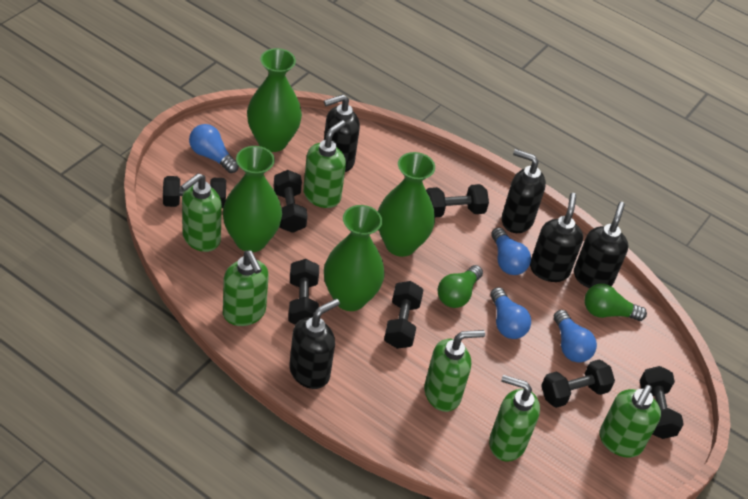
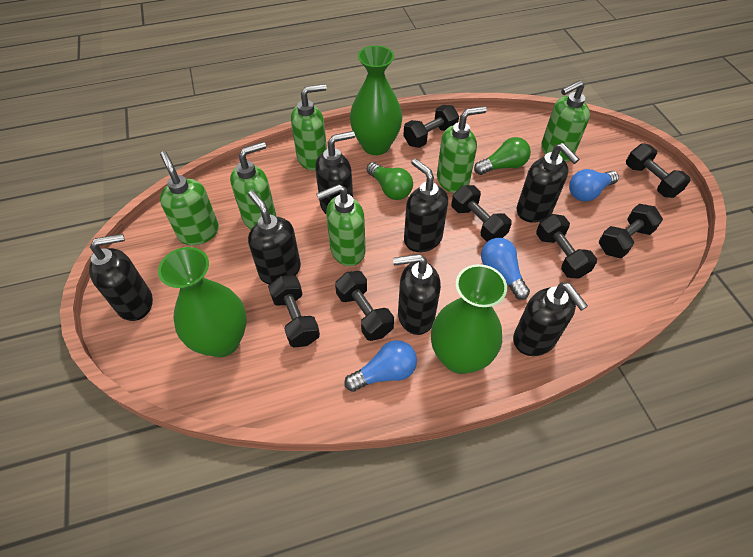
black soap dispenser: [289,299,340,389] [324,94,360,172] [502,149,546,233] [530,193,583,282] [574,202,628,288] = 5 -> [89,233,153,321] [248,191,301,284] [315,131,355,214] [393,254,441,335] [404,158,448,252] [513,282,588,356] [516,143,580,223] = 7
blue light bulb: [189,124,239,173] [490,287,531,339] [491,227,531,275] [554,310,597,363] = 4 -> [344,340,417,392] [481,238,530,300] [569,169,619,202] = 3
green vase: [223,146,282,252] [247,48,302,152] [324,205,385,311] [378,152,435,257] = 4 -> [158,247,247,357] [350,45,402,155] [431,264,507,374] = 3

